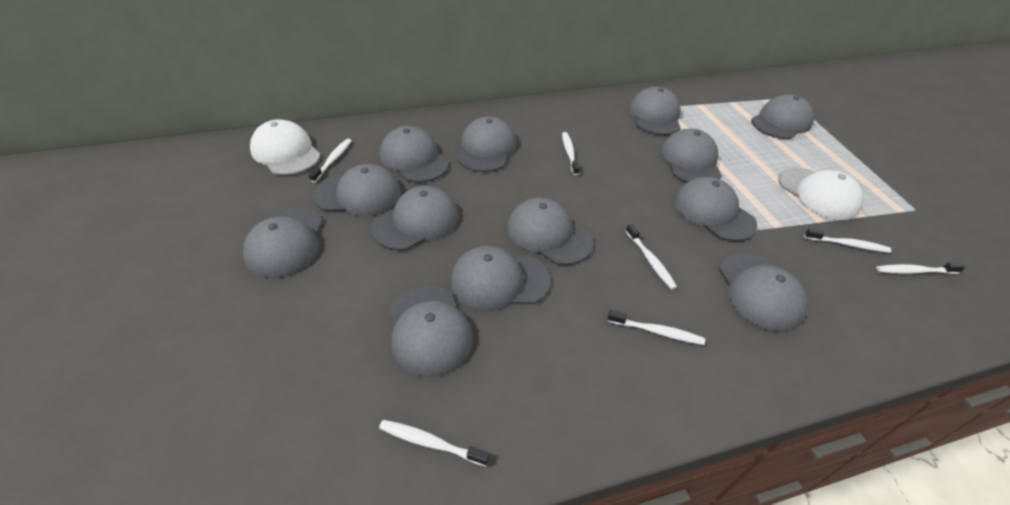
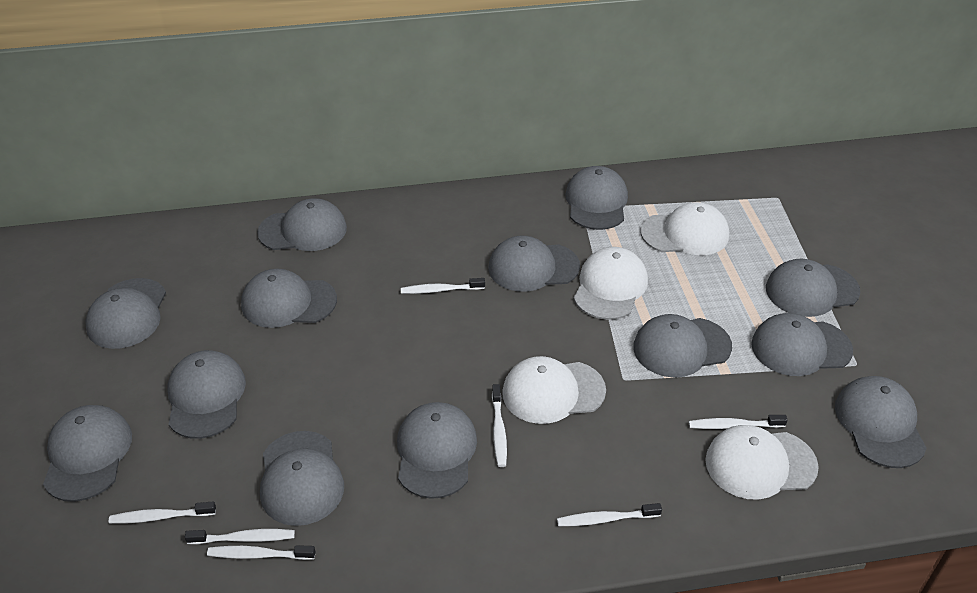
white cap: [250,119,320,175] [778,167,863,220] = 2 -> [502,356,606,424] [574,247,648,320] [640,202,729,255] [705,425,819,500] = 4

